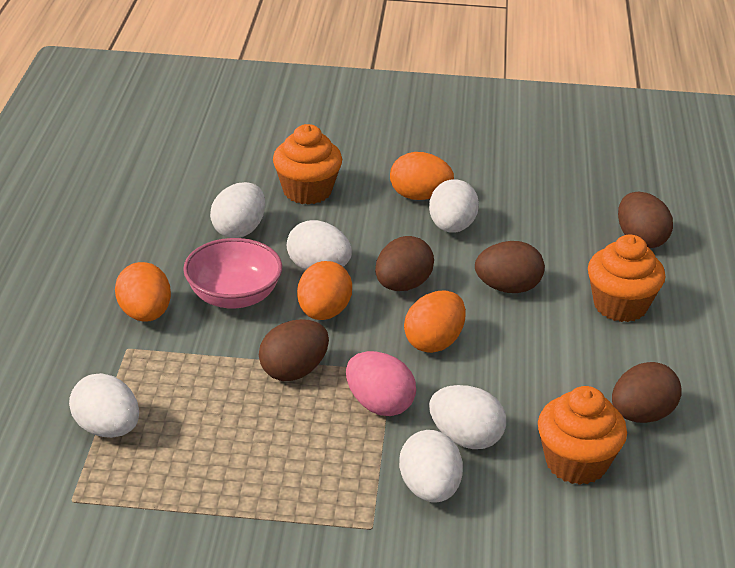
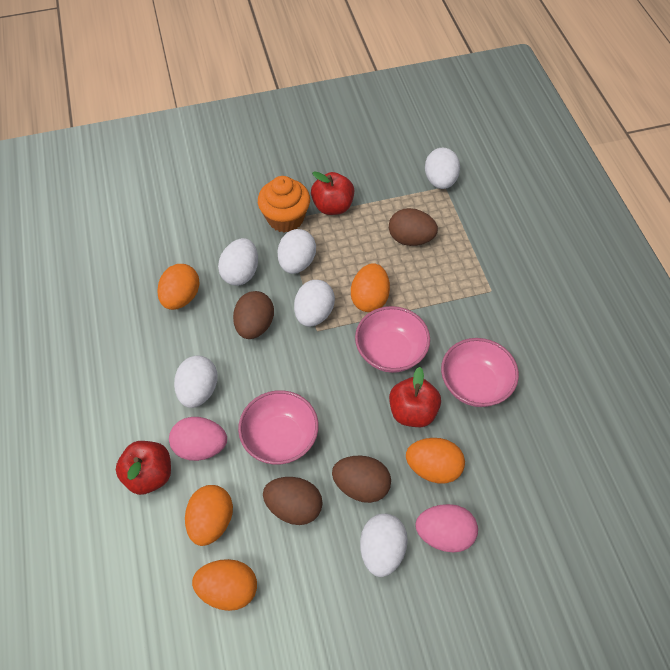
brown egg: [259,319,329,381] [375,236,434,291] [475,241,545,293] [612,362,682,423] [618,192,673,248] = 5 -> [233,291,274,339] [263,477,323,525] [332,455,391,503] [389,208,438,246] = 4
orange cupcake: [273,124,342,204] [538,386,627,485] [588,235,665,322] = 3 -> [258,176,310,232] = 1
orange egg: [115,262,171,322] [297,261,352,320] [390,152,454,200] [404,291,466,353] = 4 -> [157,264,200,310] [185,485,233,546] [192,559,257,611] [351,263,390,312] [406,438,465,483] = 5
pink bowl: [183,238,282,309] = 1 -> [238,390,319,464] [355,306,430,373] [441,338,519,407] = 3
pink egg: [346,351,416,416] = 1 -> [169,417,227,461] [416,504,478,553] = 2
red apple: none = 0 -> [116,441,171,495] [311,171,355,215] [389,367,441,427] = 3

